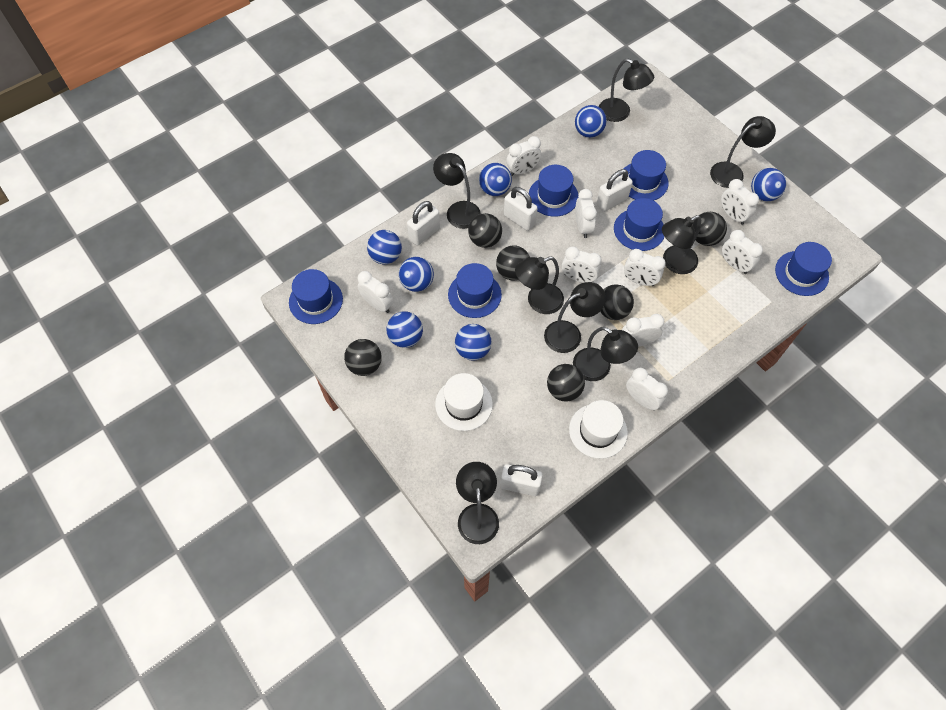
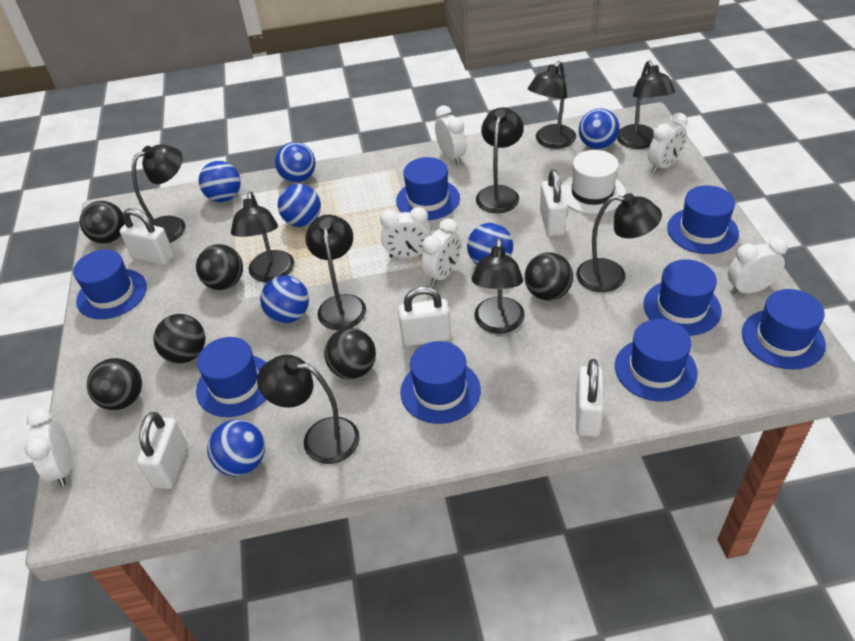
black lamp: [433,153,481,229] [456,462,499,544] [515,256,564,314] [544,282,606,353] [573,327,638,381] [599,59,654,122] [662,215,701,274] [710,116,776,188] = 8 -> [132,144,185,243] [231,191,294,282] [257,355,360,464] [305,215,366,330] [472,238,525,334] [476,108,524,213] [528,61,576,149] [576,193,662,292] [617,60,675,149] = 9
blue hat: [289,269,343,324] [448,263,502,318] [529,165,579,217] [614,198,664,251] [624,150,669,201] [775,242,832,296] = 6 -> [73,249,147,319] [196,337,266,417] [396,157,460,220] [400,341,481,424] [615,319,698,402] [643,259,722,336] [667,185,739,254] [742,289,826,370] = 8
white clock: [357,271,394,313] [506,136,541,176] [562,247,602,283] [575,189,597,238] [622,314,665,347] [624,249,666,286] [626,368,668,410] [721,179,759,225] [722,230,763,274] = 9 -> [25,408,72,486] [380,207,431,258] [421,218,461,286] [435,105,467,165] [648,113,688,173] [728,237,788,295] = 6
white hat: [435,373,493,431] [569,400,628,459] = 2 -> [561,150,626,214] = 1
white padlock: [407,201,440,246] [500,464,543,496] [504,187,537,231] [596,169,633,212] = 4 -> [120,208,174,265] [137,412,188,489] [398,286,451,346] [540,169,567,236] [576,359,604,437] = 5

